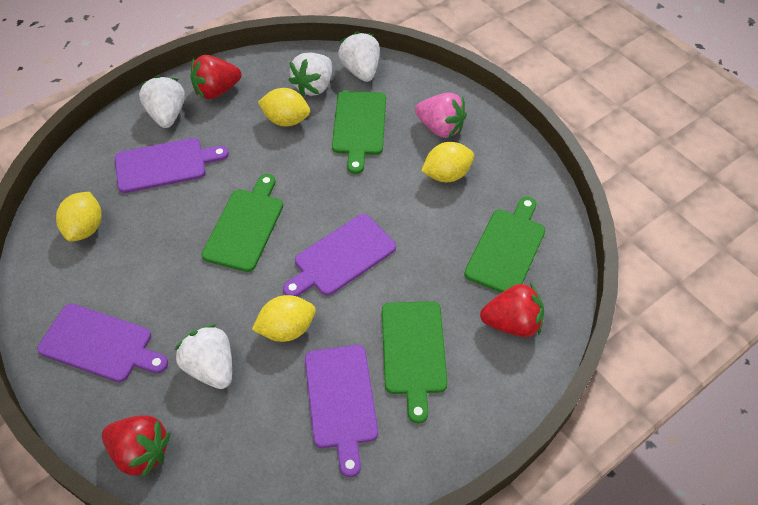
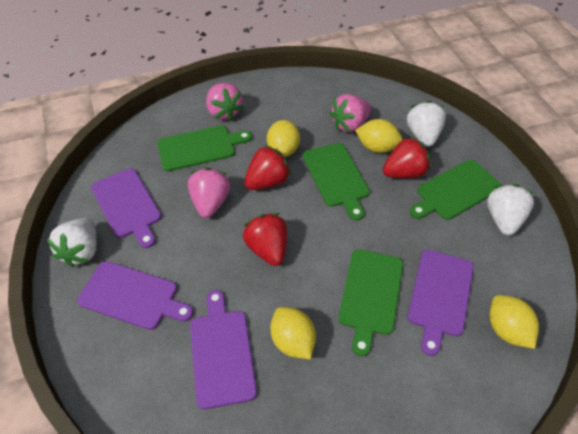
pink strawberry: [415,92,467,138] = 1 -> [188,168,230,218] [206,83,244,121] [329,94,371,133] = 3
white strawberry: [139,75,185,128] [175,324,232,389] [288,53,332,96] [338,32,380,82] = 4 -> [47,218,97,267] [407,101,446,147] [487,184,534,235] = 3

